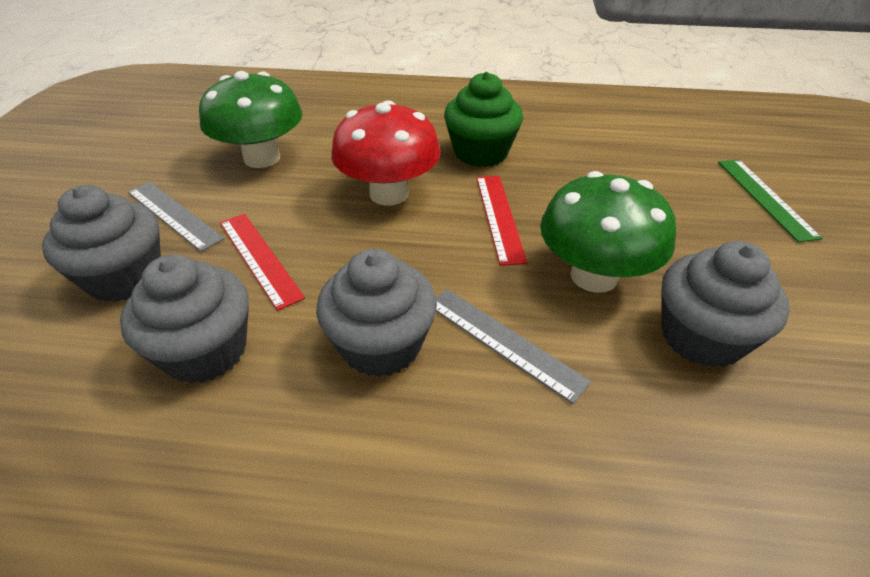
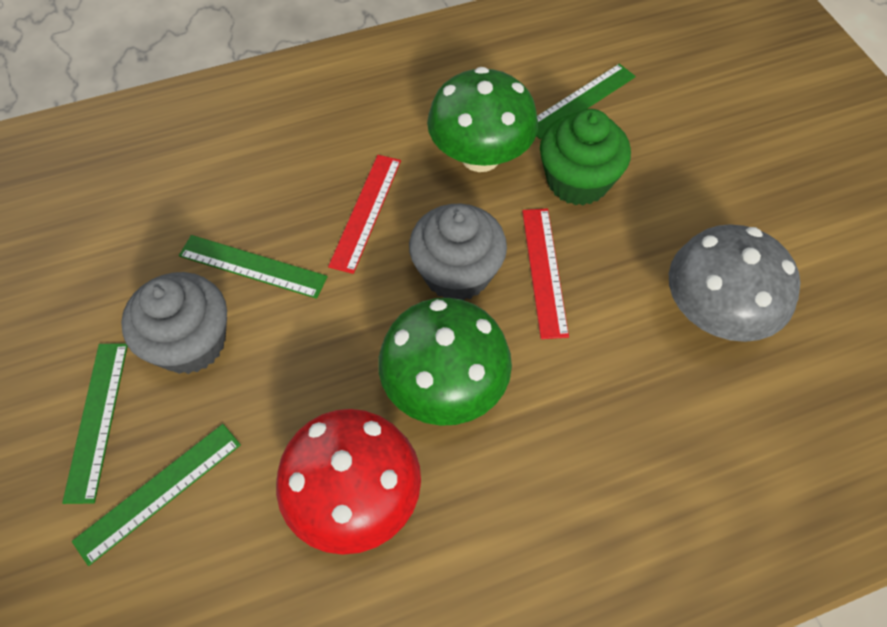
green ruler: [718,159,822,242] = 1 -> [62,343,128,504] [72,424,241,566] [179,235,328,299] [536,64,636,139] = 4
grey cupcake: [42,185,161,302] [120,254,249,383] [316,249,437,377] [661,241,790,368] = 4 -> [121,272,227,374] [409,204,507,300] = 2
grey mushroom: none = 0 -> [669,224,800,342] = 1
grey ruler: [128,182,224,252] [436,289,591,404] = 2 -> none = 0

